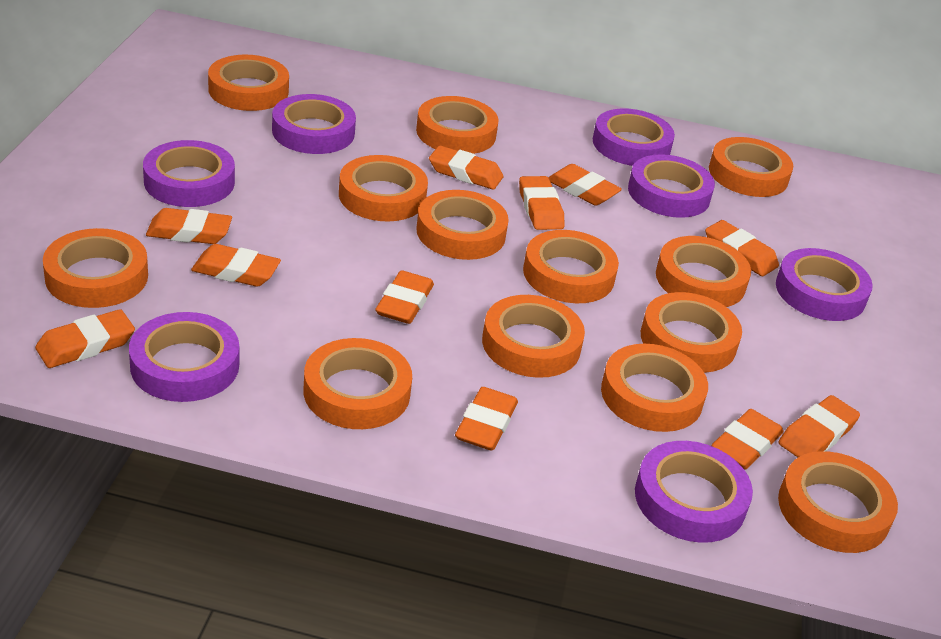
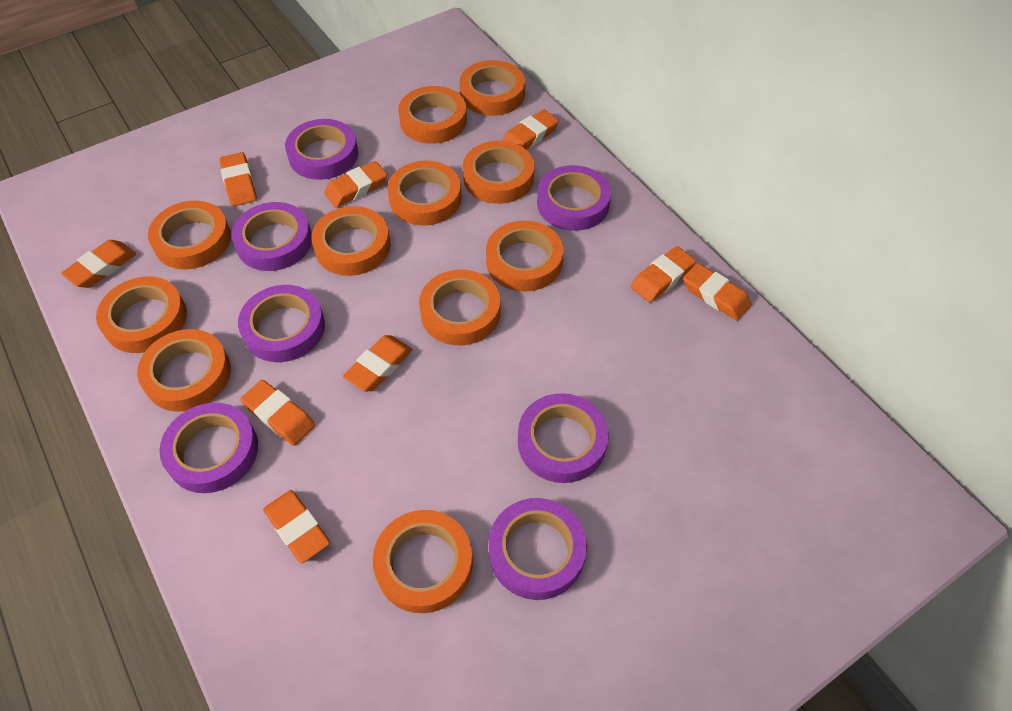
orange eraser: [35,309,135,368] [146,208,232,244] [191,244,281,287] [375,270,434,324] [429,145,503,190] [455,387,518,450] [519,176,565,230] [548,164,622,206] [705,220,779,276] [711,409,783,469] [779,395,860,457] = 11 -> [61,240,136,288] [219,152,257,206] [241,380,315,446] [263,490,330,563] [324,161,387,207] [343,335,413,392] [502,109,559,149] [631,246,696,302] [683,263,752,321] = 9
orange tape: [43,228,148,308] [208,55,289,111] [303,338,412,429] [339,155,428,222] [416,96,499,154] [416,190,509,260] [482,295,585,378] [523,230,619,303] [601,344,708,432] [641,292,742,373] [656,236,751,307] [709,137,793,197] [778,451,898,553] = 13 -> [96,276,187,353] [137,329,231,412] [148,200,231,269] [311,206,390,276] [373,510,473,613] [387,161,462,226] [398,86,467,144] [419,269,500,345] [460,60,525,116] [463,141,534,204] [486,221,563,292] = 11

